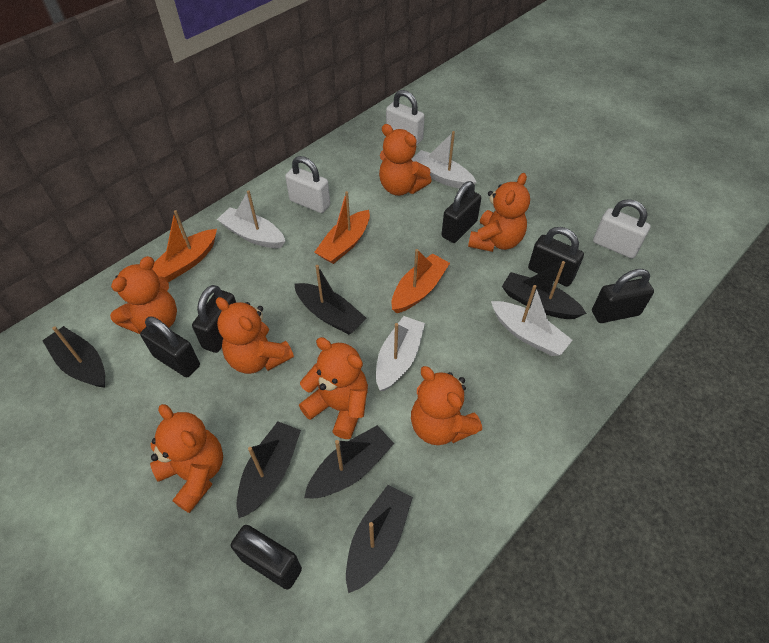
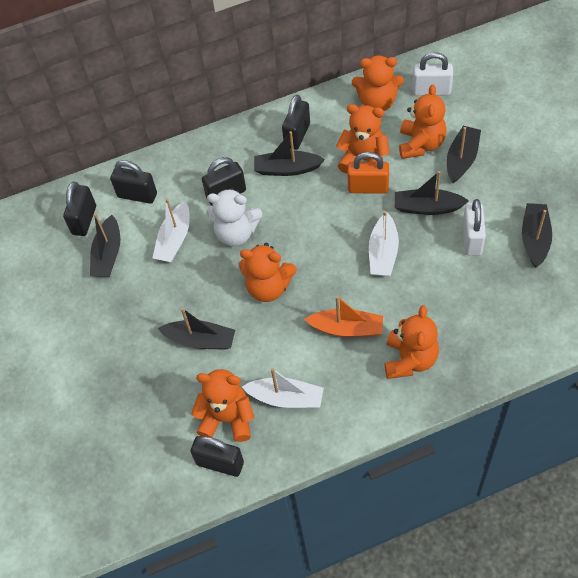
black padlock: [140,317,200,378] [192,285,236,353] [231,525,302,590] [442,181,481,243] [528,227,584,287] [592,269,654,323] = 6 -> [63,182,96,236] [110,160,157,204] [190,436,244,477] [202,157,246,206] [282,95,310,150] = 5
orange boat: [152,210,217,282] [314,191,370,264] [392,249,450,313] = 3 -> [304,296,383,337] = 1
orange padlock: none = 0 -> [347,152,389,194] = 1
orange teddy bear: [110,256,177,334] [150,404,223,513] [216,297,294,374] [299,337,368,439] [379,124,432,196] [411,366,482,445] [468,173,530,252] = 7 -> [191,369,254,442] [239,243,297,302] [336,104,390,173] [352,56,404,111] [385,305,439,379] [399,84,446,159] = 6
white boat: [217,190,285,248] [376,316,425,391] [411,131,476,189] [491,285,573,356] = 4 -> [153,198,190,262] [242,368,324,408] [369,211,399,276] = 3
white padlock: [285,156,330,213] [386,90,425,145] [593,199,651,258] = 3 -> [413,52,453,96] [463,199,486,256] = 2
white teddy bear: none = 0 -> [207,188,262,246] = 1

